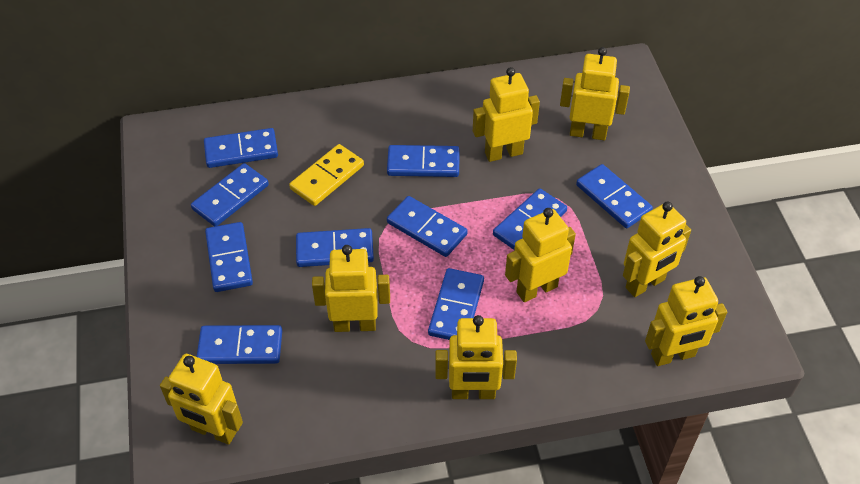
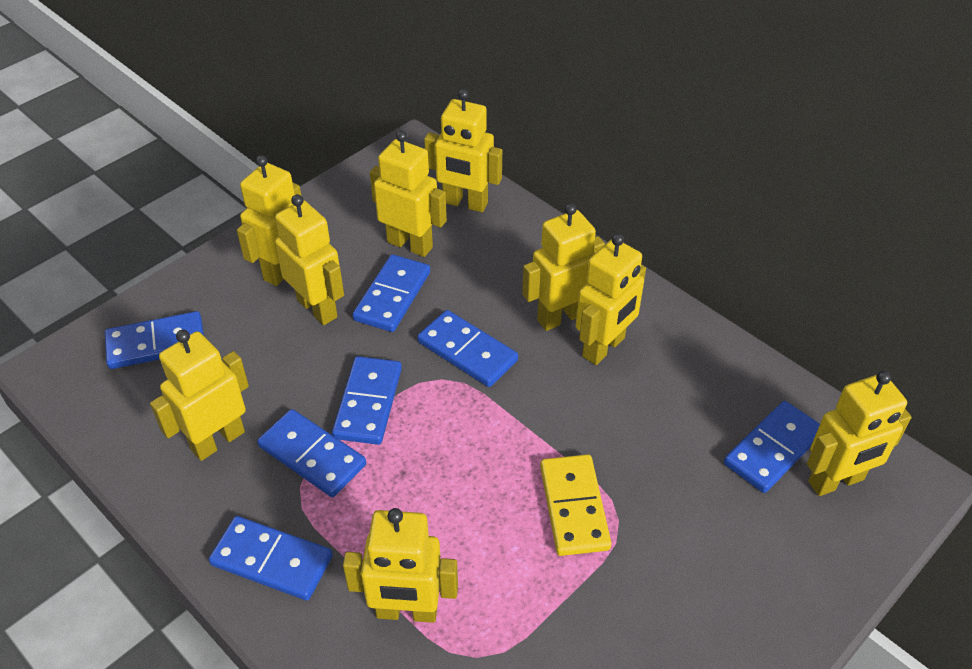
blue domino: [191,163,269,226] [196,325,282,364] [204,128,278,168] [205,222,253,292] [296,228,374,267] [387,145,459,177] [387,196,467,257] [428,268,484,340] [493,189,567,250] [576,164,653,228] = 10 -> [105,311,204,369] [209,516,333,600] [257,409,366,497] [332,356,402,445] [352,254,430,332] [417,310,518,387] [724,401,820,493] = 7
yellow robot: [160,354,243,445] [312,245,390,332] [435,315,517,399] [473,67,540,162] [505,208,576,302] [560,47,630,140] [623,201,691,297] [645,276,727,366] = 8 -> [150,330,249,461] [237,155,301,286] [275,194,344,325] [343,508,458,623] [370,131,447,257] [424,89,502,212] [522,203,605,331] [576,233,646,365] [807,371,912,496] = 9

